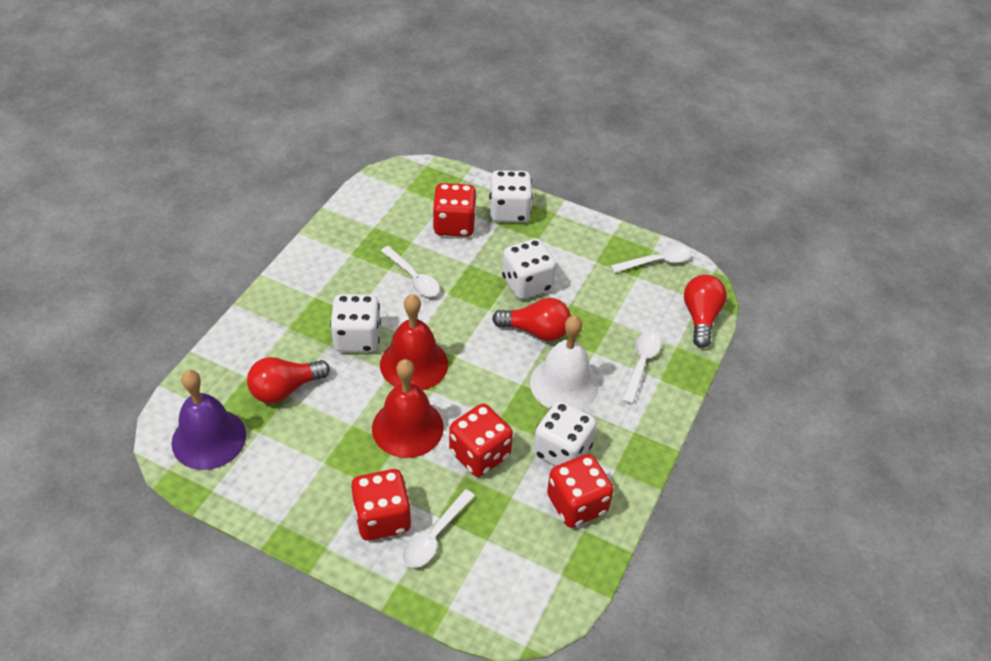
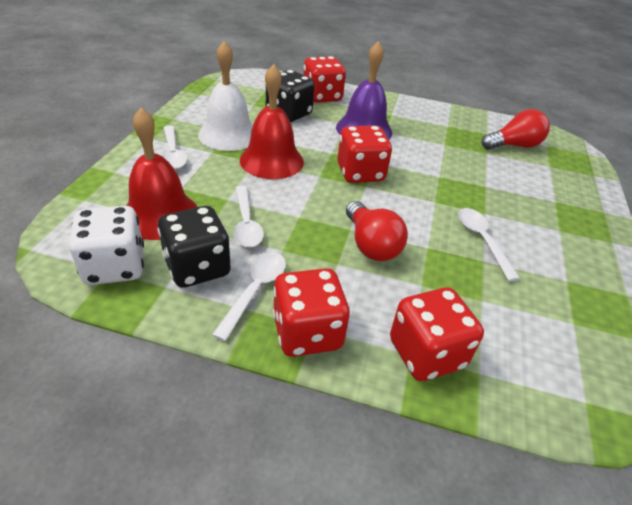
black dice: none = 0 -> [158,206,231,288] [266,70,315,122] = 2
red light bulb: [247,357,330,403] [492,298,571,341] [684,275,727,348] = 3 -> [346,201,408,261] [482,109,550,150] = 2
white dice: [330,294,381,352] [489,170,533,222] [502,239,556,299] [533,401,597,466] = 4 -> [69,206,144,285] = 1

